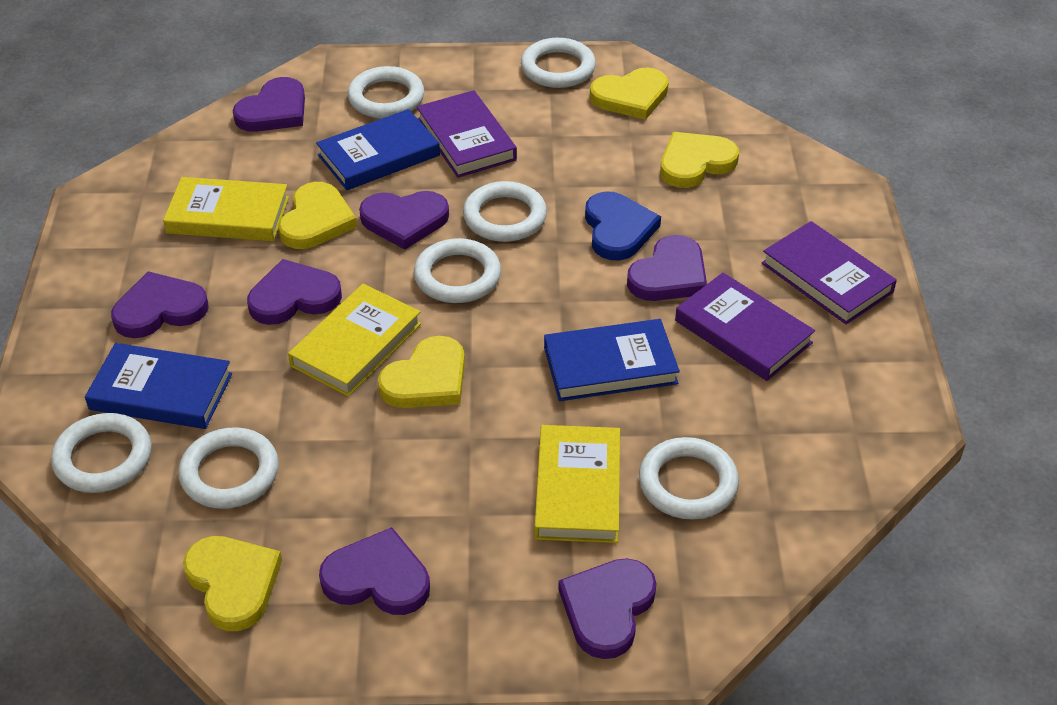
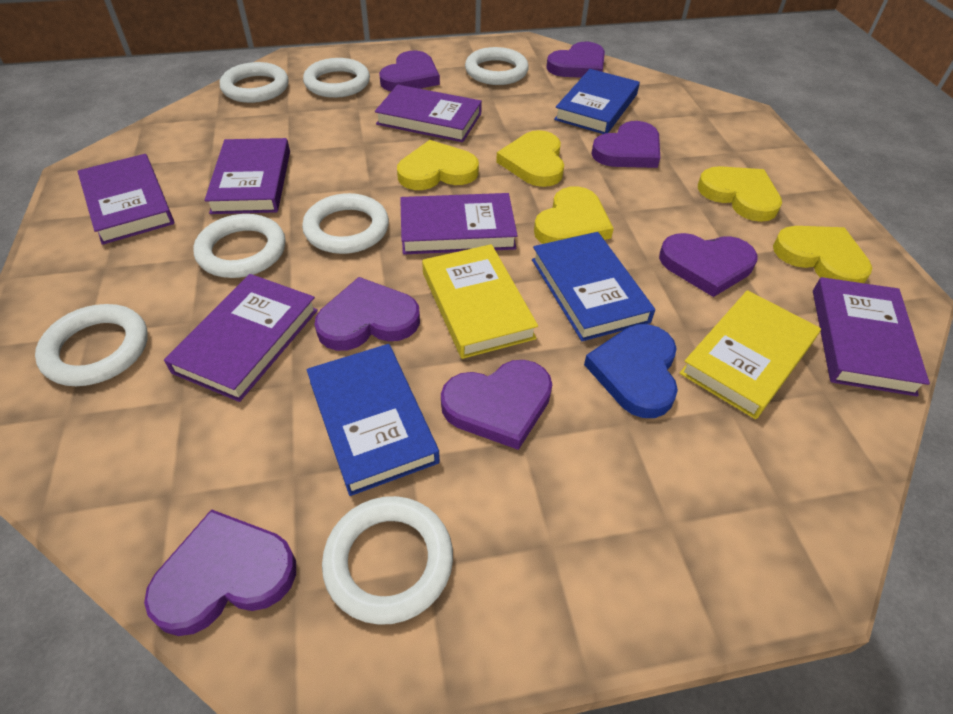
purple book: [417,90,517,178] [675,273,815,381] [761,221,897,325] = 3 -> [78,154,174,245] [164,274,318,402] [204,138,290,214] [375,85,482,142] [400,193,518,255] [813,277,930,396] = 6
yellow book: [163,177,289,241] [288,284,421,396] [534,425,620,543] = 3 -> [422,244,538,359] [679,290,821,419] = 2

